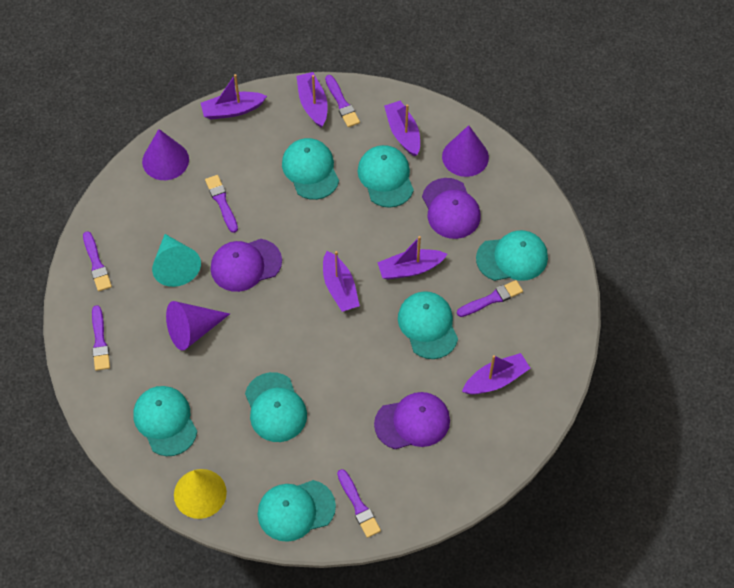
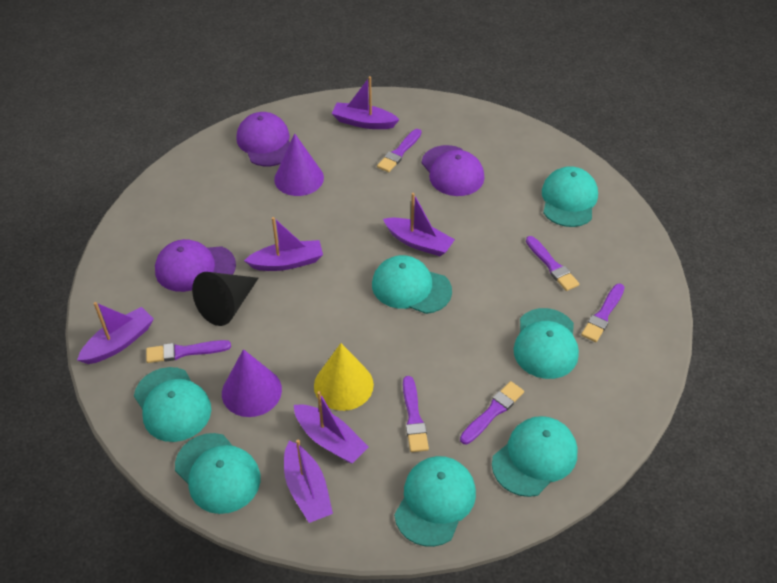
black cone: none = 0 -> [192,272,258,326] = 1
purple cone: [142,129,189,180] [166,301,230,350] [442,125,489,177] = 3 -> [222,349,282,417] [274,133,324,196] = 2
turquoise cone: [152,234,201,287] = 1 -> none = 0

